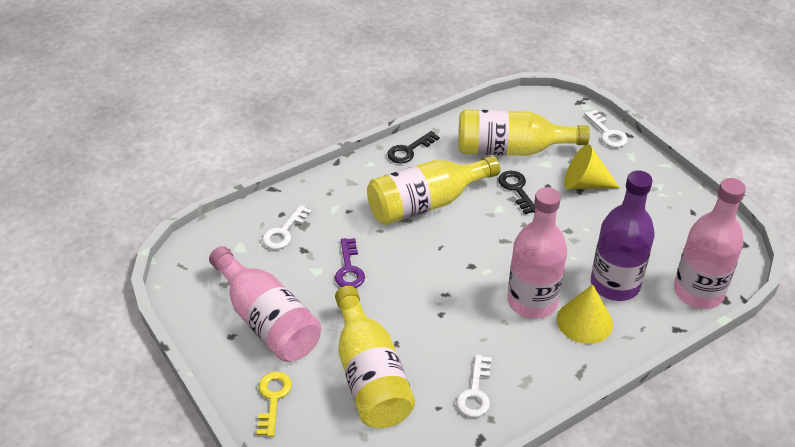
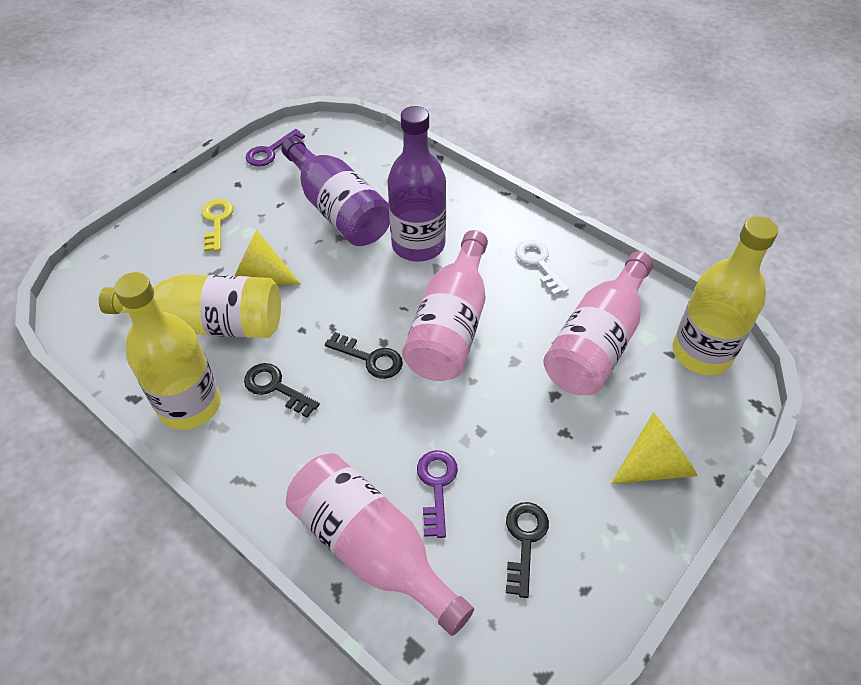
black key: [387,131,440,163] [498,171,535,214] = 2 -> [244,363,320,418] [325,332,403,379] [506,502,549,598] = 3
purple bottle: [591,170,655,301] = 1 -> [281,136,390,246] [387,106,446,262] = 2
purple key: [335,238,365,288] = 1 -> [246,129,305,167] [417,450,458,538] = 2
white key: [262,205,312,249] [456,355,491,417] [585,110,628,148] = 3 -> [516,240,569,296] = 1

